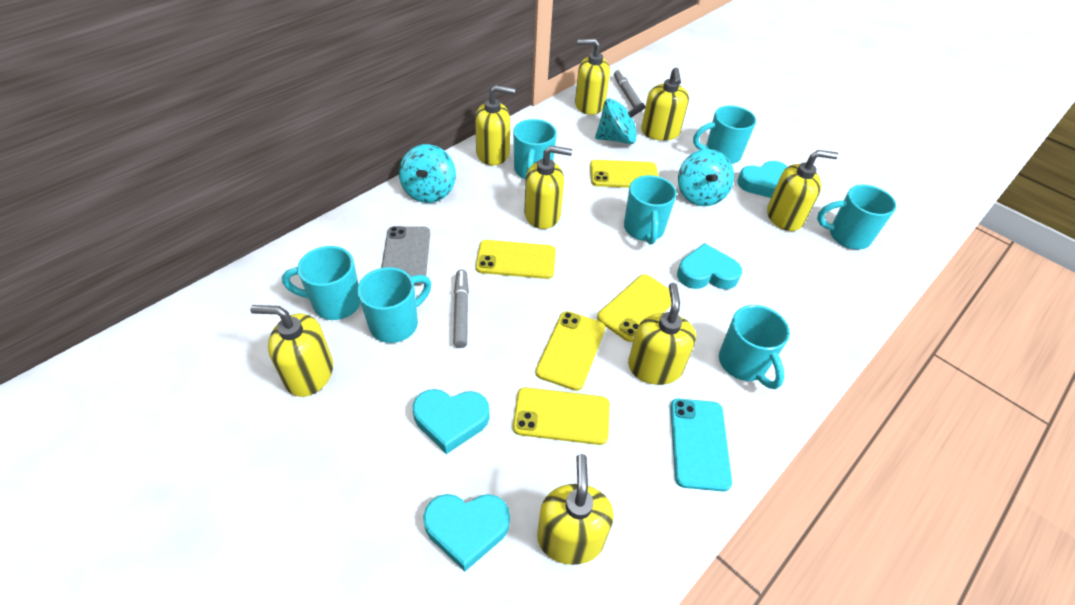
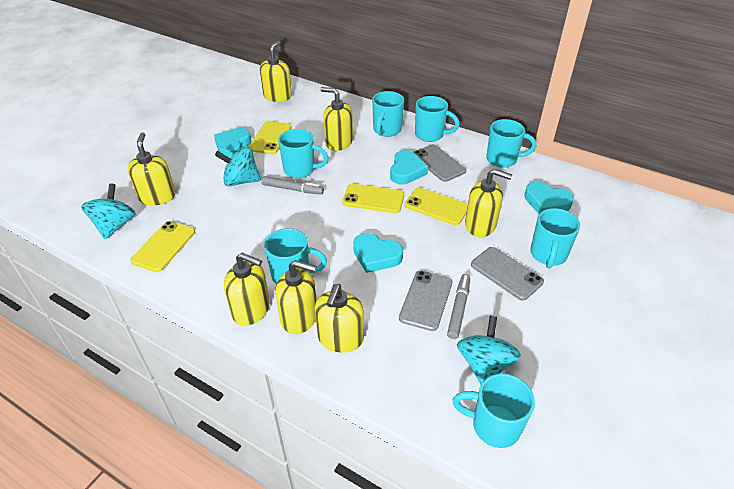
grey phone: [381,226,430,285] = 1 -> [399,270,452,331] [414,144,466,182] [471,247,544,301] = 3
turquoise phone: [670,399,732,491] = 1 -> none = 0
yellow phone: [476,240,556,279] [513,387,610,445] [535,311,605,391] [590,160,658,188] [597,274,672,342] = 5 -> [130,221,195,272] [249,121,292,154] [342,184,404,213] [405,188,468,225] = 4
yellow soap dispenser: [250,305,333,397] [475,85,515,165] [524,145,572,229] [537,454,614,565] [575,38,610,115] [628,283,696,385] [641,67,689,141] [767,150,839,231] = 8 -> [128,132,176,206] [224,253,270,326] [260,41,292,102] [275,260,317,334] [315,284,364,353] [321,87,353,151] [465,169,512,237] = 7

